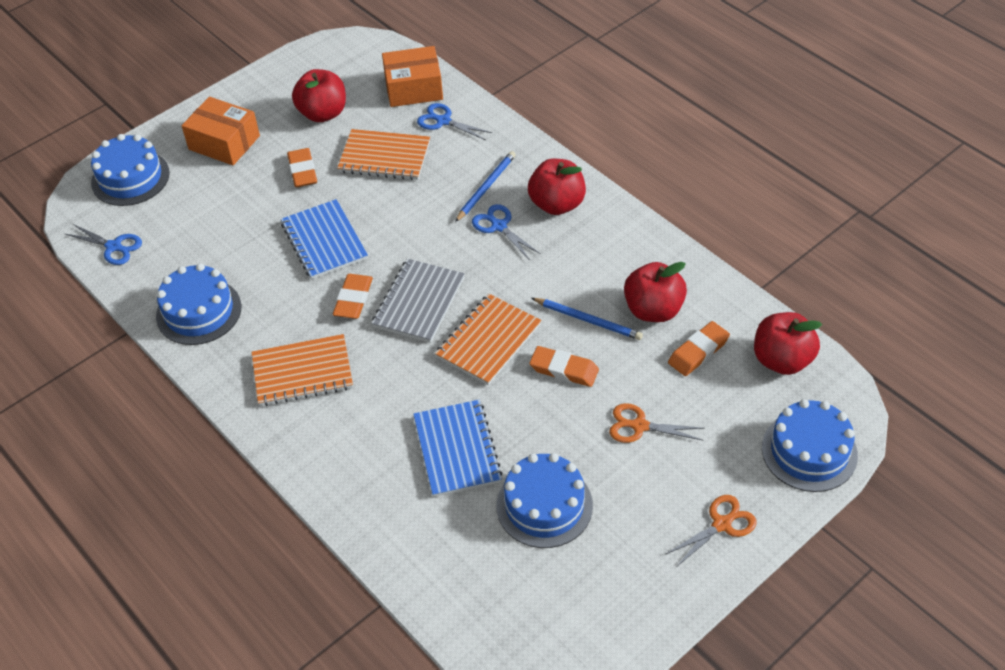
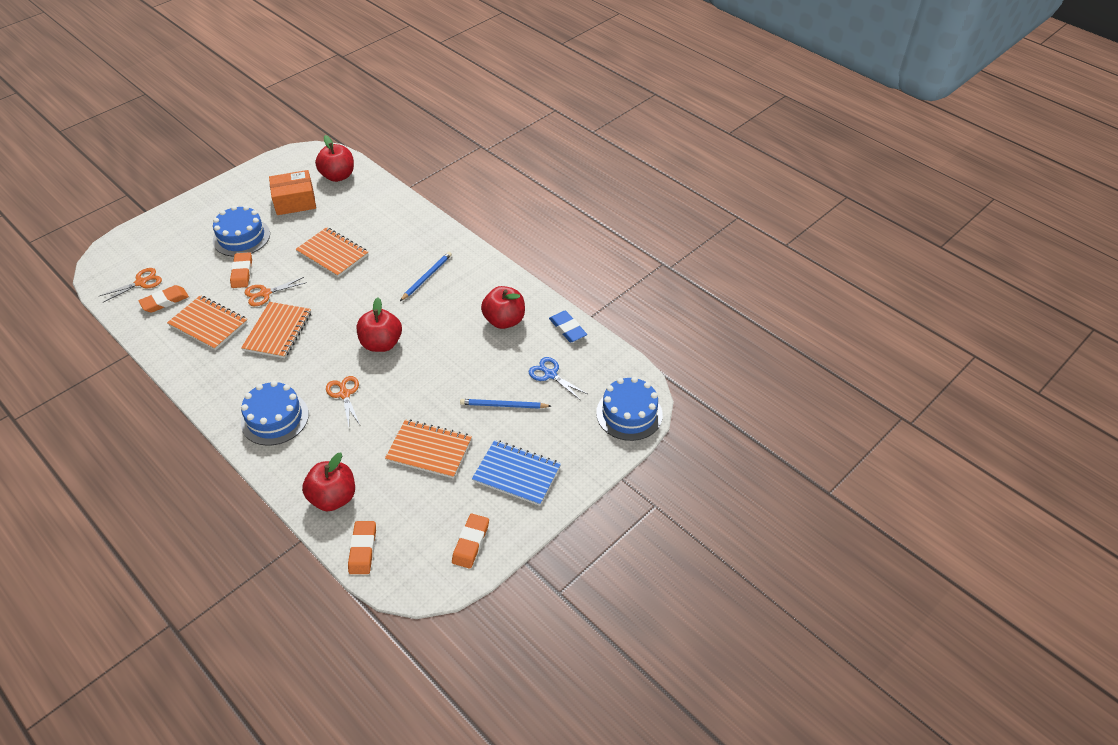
blue cake: [91,134,170,206] [156,263,241,345] [497,453,593,548] [762,399,858,492] = 4 -> [213,206,270,257] [241,381,309,446] [596,377,663,441] = 3
blue eraser: none = 0 -> [549,311,587,342] = 1
blue notebook: [281,199,368,279] [413,400,503,497] = 2 -> [472,440,561,506] = 1
blue scissors: [65,224,142,265] [417,103,492,140] [472,204,541,260] = 3 -> [529,357,587,400] = 1
grey notebook: [371,259,465,343] = 1 -> none = 0
orange box: [182,97,260,165] [382,46,443,107] = 2 -> [269,170,316,215] = 1
orange notebook: [252,334,353,406] [337,129,430,180] [435,294,541,385] = 3 -> [167,295,248,350] [241,302,311,358] [295,227,368,277] [385,419,472,479] = 4
orange scissors: [609,403,705,443] [666,495,757,566] = 2 -> [100,268,162,303] [245,277,307,306] [326,376,360,426] = 3

